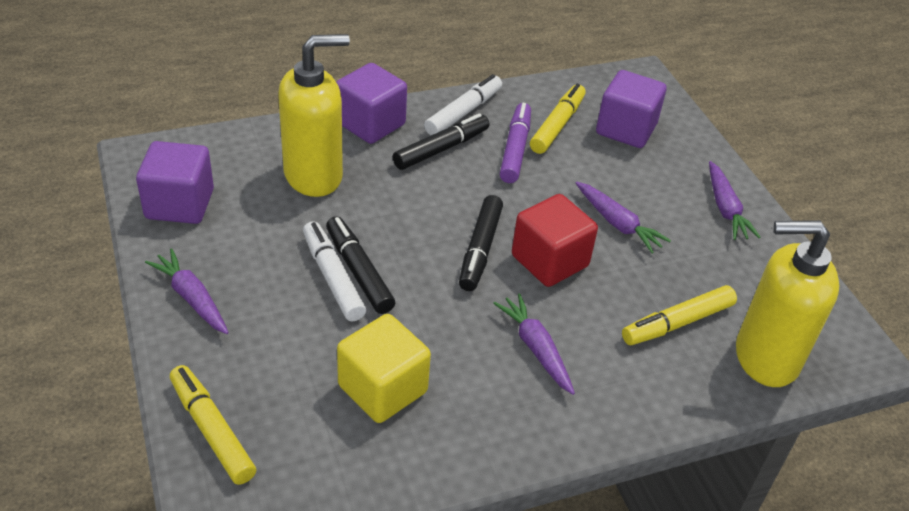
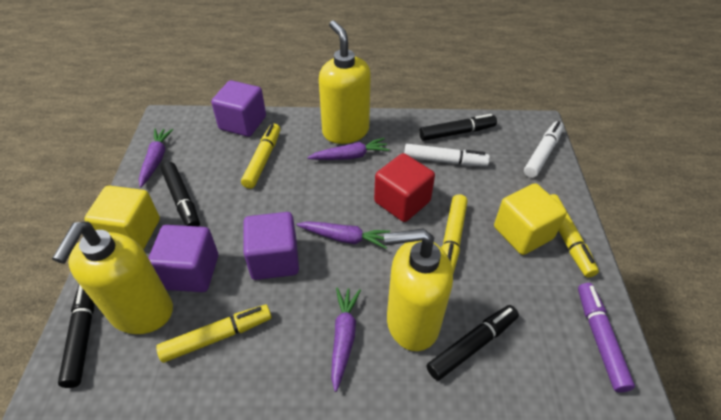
black marker: [326,216,395,314] [393,113,489,170] [459,195,503,291] = 3 -> [58,284,95,388] [161,162,200,227] [419,114,497,141] [427,305,519,381] = 4
yellow cube: [337,314,431,423] = 1 -> [84,186,160,249] [494,183,567,255] = 2
yellow marker: [170,365,256,485] [530,84,585,154] [622,285,737,345] = 3 -> [156,305,272,363] [241,124,280,189] [441,194,468,273] [551,194,599,278] = 4
yellow soap dispenser: [278,34,350,197] [736,220,840,387] = 2 -> [52,221,173,334] [319,20,371,144] [384,229,453,351] = 3

